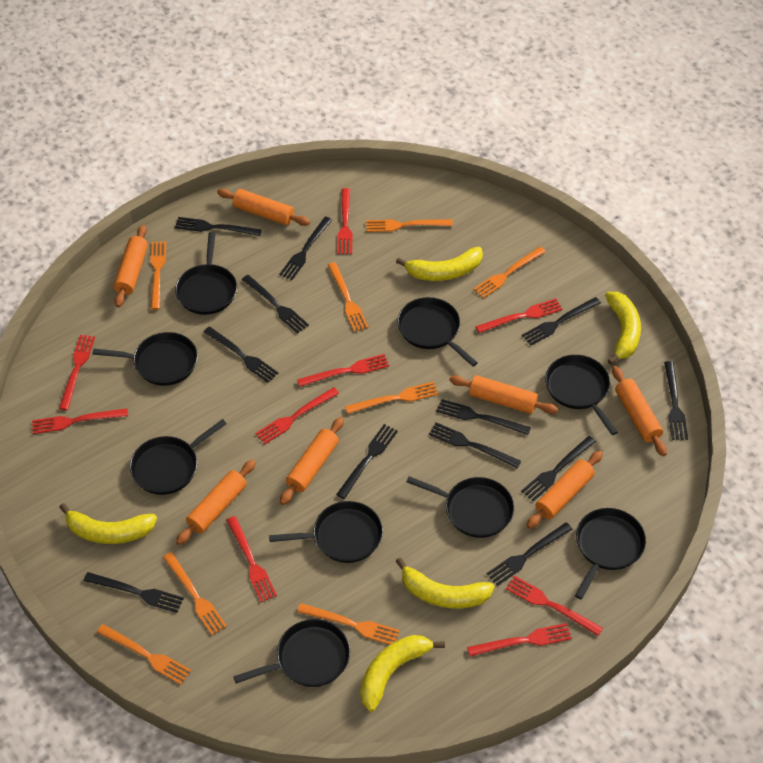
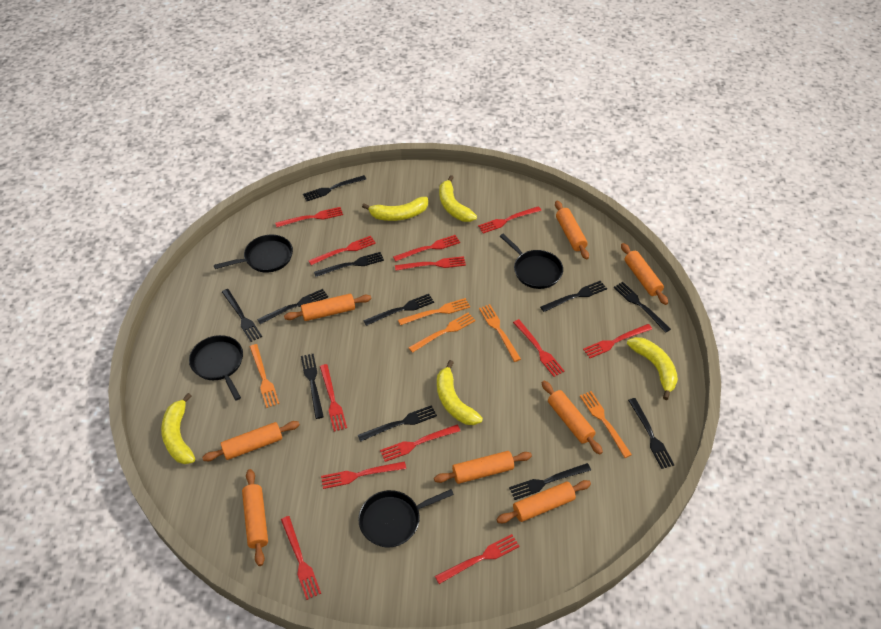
black fork: [84,572,184,613] [175,217,262,236] [204,326,278,383] [242,275,309,333] [279,217,332,280] [336,424,398,499] [429,422,521,468] [437,399,531,435] [487,522,573,586] [521,436,596,501] [522,297,601,345] [664,361,688,440] = 12 -> [222,289,262,342] [257,289,328,324] [301,354,324,419] [303,175,366,201] [314,252,384,277] [358,405,437,442] [363,294,434,326] [509,463,591,500] [540,280,607,312] [614,282,671,333] [628,398,674,469] = 11
black pan: [93,332,198,386] [130,419,227,495] [175,232,237,315] [233,619,350,687] [269,501,383,563] [397,297,478,367] [406,476,514,538] [545,355,618,435] [575,508,646,599] = 9 -> [189,335,243,401] [214,235,293,272] [358,489,454,547] [500,234,563,289] = 4
orange fork: [97,624,191,685] [150,241,166,310] [163,552,227,635] [297,603,400,645] [328,262,368,332] [345,382,439,414] [366,219,453,232] [473,247,546,298] = 8 -> [250,344,279,408] [398,298,470,325] [408,312,476,353] [479,304,521,362] [580,391,632,458] = 5
orange rolling pin: [114,225,148,307] [176,460,256,545] [217,189,310,226] [280,417,344,505] [449,375,558,414] [526,451,603,529] [612,366,667,456] = 7 -> [202,421,300,461] [242,469,268,566] [284,294,371,321] [434,451,532,484] [496,480,591,523] [542,381,603,455] [555,201,589,260] [621,243,668,305] = 8
red fork: [32,408,128,434] [59,335,95,410] [227,516,277,602] [255,387,339,444] [297,354,389,387] [338,188,353,254] [467,623,572,657] [475,298,563,333] [506,576,603,636] = 9 -> [275,207,343,227] [281,516,321,600] [309,236,376,265] [320,364,347,431] [321,461,406,489] [380,425,460,462] [393,235,460,261] [395,256,466,271] [435,534,520,584] [478,206,542,234] [513,319,565,377] [583,324,652,358] = 12

